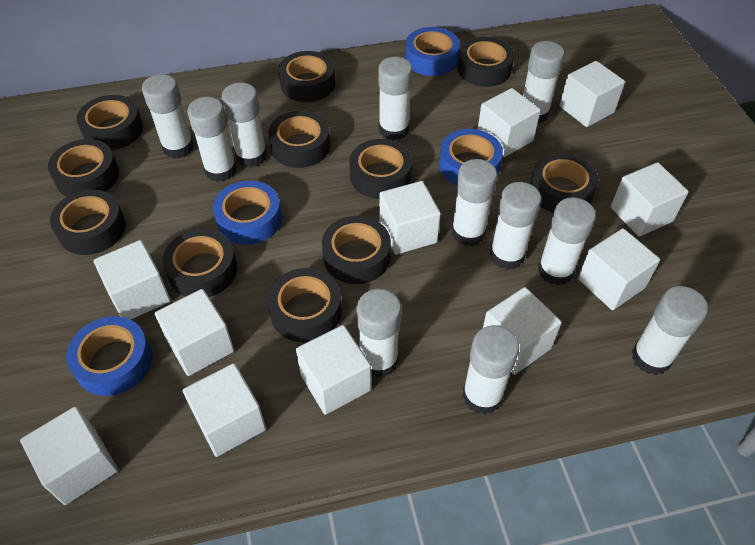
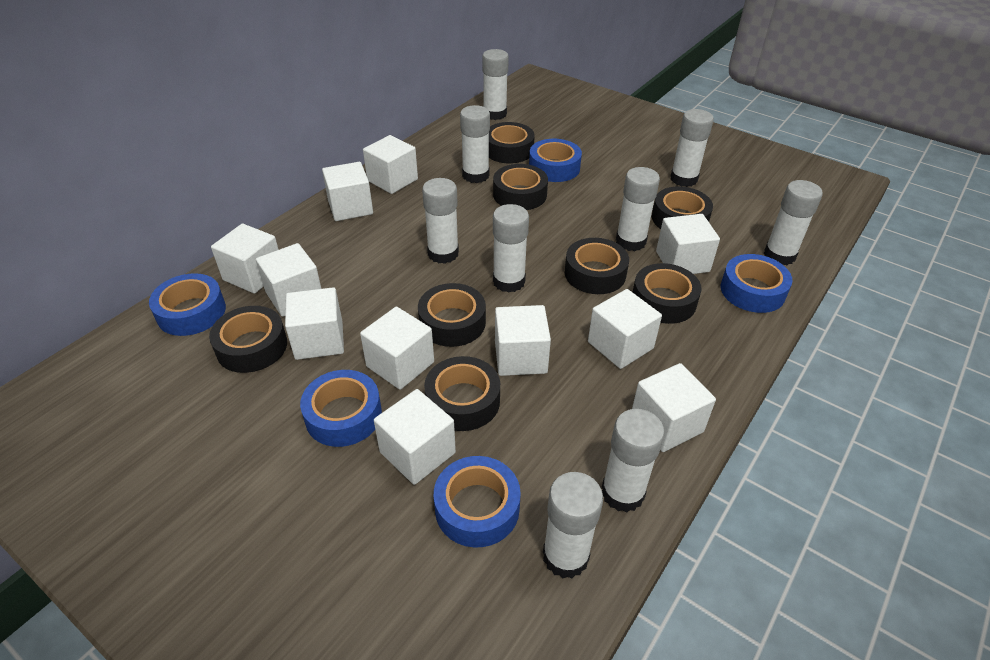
black tape: [48,139,119,196] [50,189,126,255] [77,95,143,150] [163,229,237,297] [267,268,342,342] [268,111,330,168] [278,51,335,102] [322,216,391,284] [349,139,412,199] [458,37,514,87] [530,153,598,213] = 11 -> [209,306,287,373] [418,283,486,347] [424,356,500,431] [489,122,535,164] [493,164,548,210] [565,238,629,294] [633,263,702,324] [652,187,713,229] = 8
blue tape: [66,316,152,396] [213,180,282,245] [405,27,460,76] [439,129,503,185] = 4 -> [149,273,226,336] [300,370,382,447] [434,456,521,548] [529,139,582,182] [721,254,792,313] = 5
white glue stick: [142,74,194,159] [187,97,237,182] [222,82,267,167] [356,289,401,378] [378,57,413,140] [451,159,497,246] [462,325,519,414] [490,182,541,270] [523,41,565,124] [538,197,596,286] [632,286,708,375] = 11 -> [422,178,459,264] [460,105,490,183] [482,49,509,120] [493,204,529,293] [543,472,603,578] [602,409,665,513] [616,167,660,251] [670,109,714,187] [764,180,823,265] = 9

